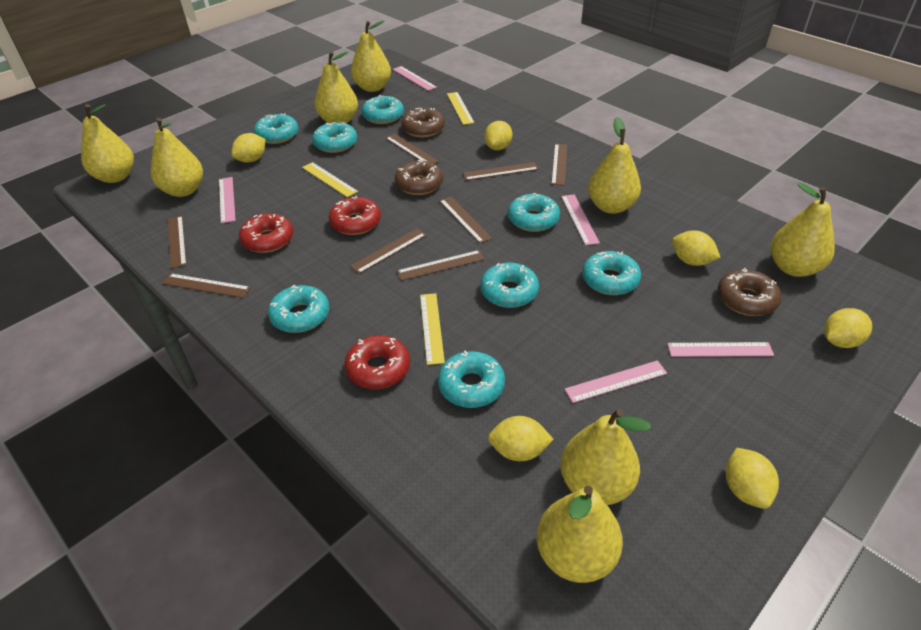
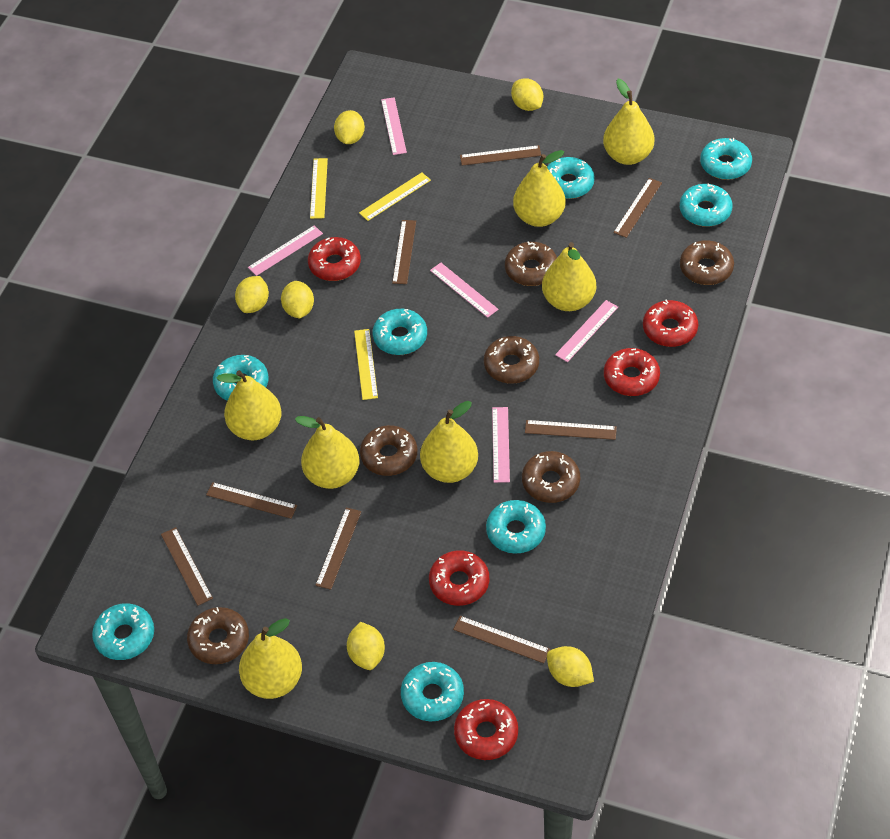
brown donut: [395,159,443,195] [401,108,445,137] [717,268,781,316] = 3 -> [187,607,249,664] [360,425,417,476] [484,336,539,384] [505,241,557,286] [522,451,580,503] [680,240,734,285] = 6
red donut: [239,213,293,253] [329,196,381,235] [345,335,410,389] = 3 -> [308,237,361,281] [429,550,489,606] [454,699,518,760] [604,348,660,396] [643,300,698,347] = 5
yellow pear: [81,104,134,183] [151,118,203,197] [315,51,358,124] [351,20,391,92] [536,486,623,583] [560,409,651,505] [588,117,641,214] [771,182,835,277] = 8 -> [216,370,282,440] [239,618,302,699] [295,416,360,489] [420,401,478,483] [513,150,566,227] [542,242,596,311] [603,79,654,165] = 7

